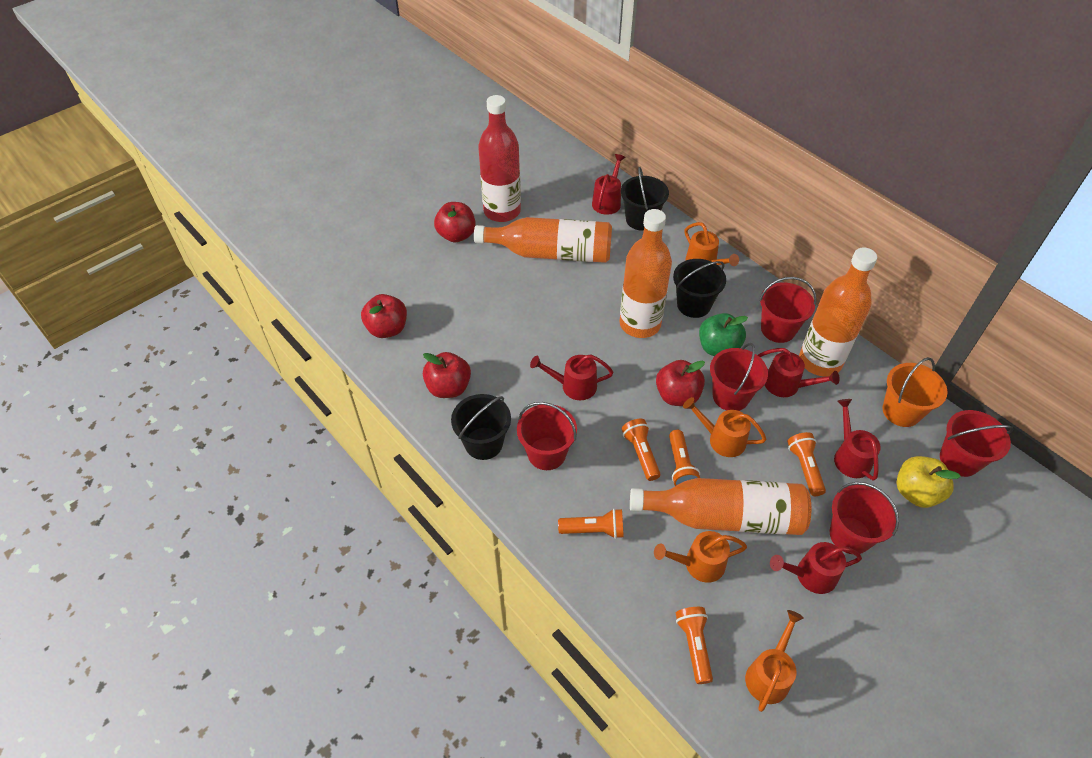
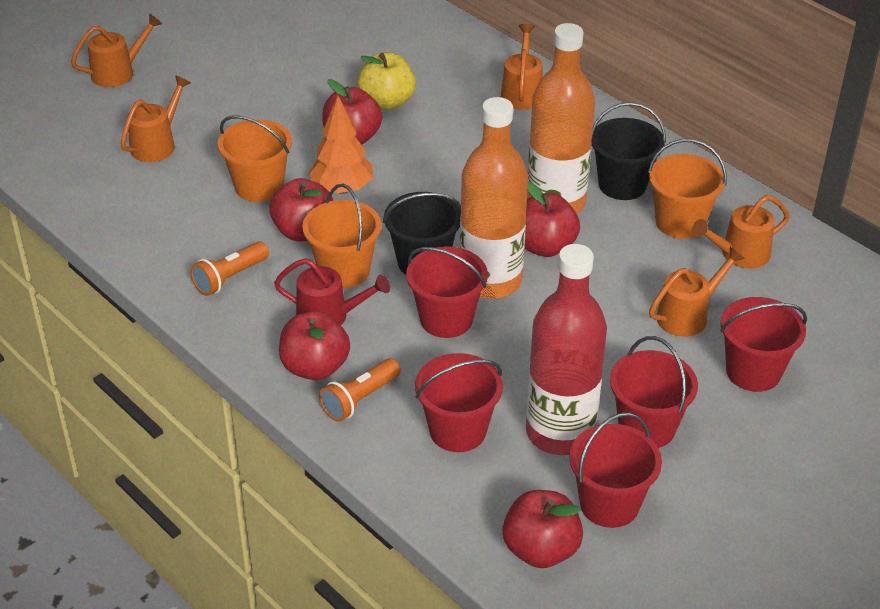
black bucket: [451,394,511,460] [621,167,669,231] [673,259,726,318] = 3 -> [383,192,461,275] [592,102,666,200] = 2
green apple: [699,313,748,356] = 1 -> none = 0
orange bottle: [474,217,612,263] [619,209,672,338] [630,478,811,535] [799,247,877,377] = 4 -> [460,97,528,299] [527,23,595,214] = 2
orange bucket: [882,357,948,427] = 1 -> [218,115,292,202] [302,184,381,288] [648,139,727,239] = 3
orange flashlight: [558,509,624,539] [622,419,660,481] [669,430,700,486] [676,607,713,684] [787,432,826,496] = 5 -> [190,241,269,296] [319,358,401,422] = 2
orange tree: none = 0 -> [309,96,373,194] = 1
orange watering can: [654,531,747,583] [683,397,766,457] [685,222,739,266] [745,610,804,712] = 4 -> [71,14,162,87] [121,75,191,162] [501,24,543,110] [649,247,745,337] [692,195,790,269] = 5
red apple: [361,294,407,338] [423,352,471,398] [434,202,476,242] [656,360,705,406] = 4 -> [269,178,334,242] [279,311,350,380] [322,79,382,145] [502,490,583,568] [525,182,580,257] = 5
red watering can: [530,355,614,400] [592,154,625,215] [758,348,840,397] [770,542,862,594] [834,399,881,481] = 5 -> [274,258,390,325] = 1

